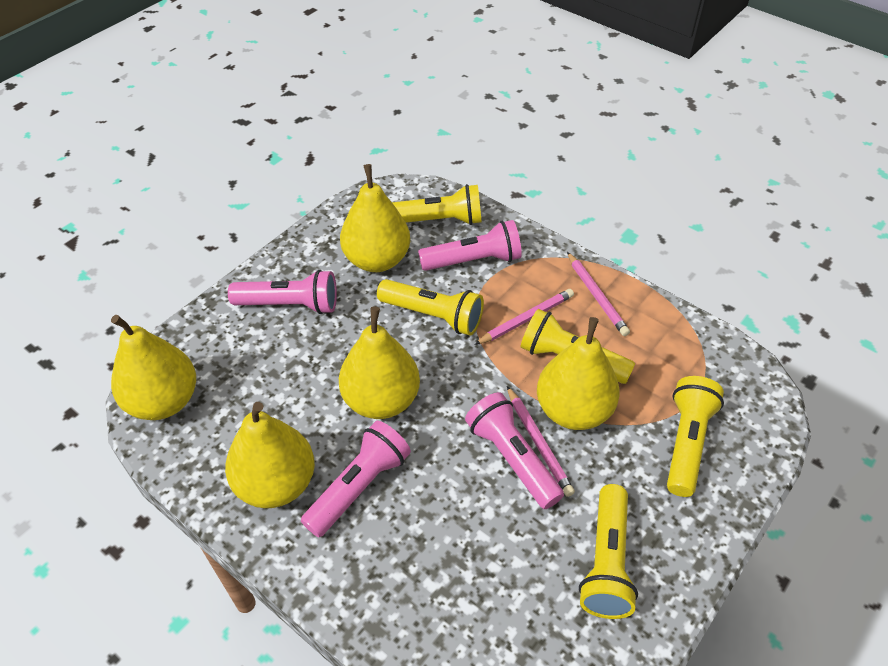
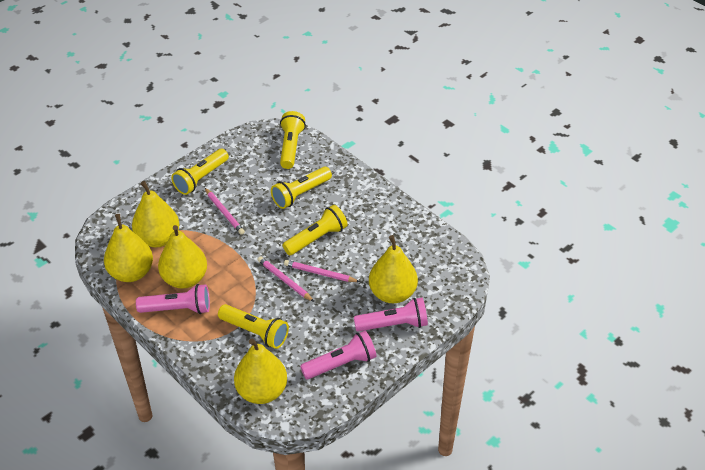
pink flashlight: [228,270,337,314] [301,421,411,537] [418,220,522,271] [465,392,564,509] = 4 -> [136,284,210,314] [300,331,376,379] [354,298,428,332] = 3

